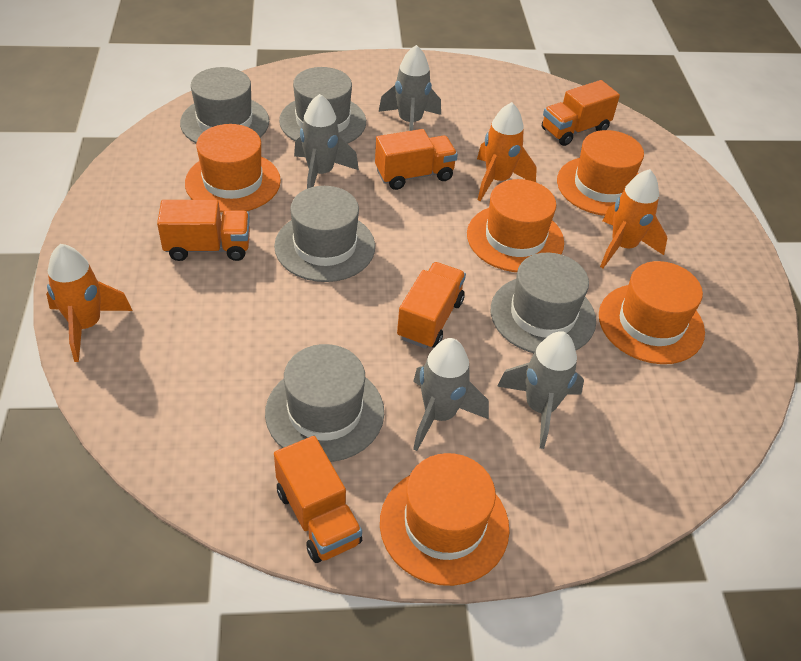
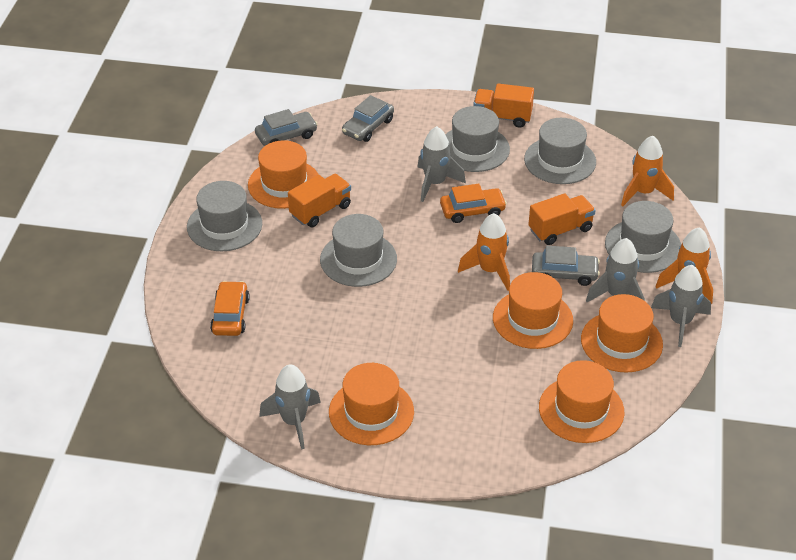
grey car: none = 0 -> [255,109,318,146] [342,95,394,142] [532,246,600,286] = 3
orange car: none = 0 -> [210,281,250,336] [440,184,507,223] = 2
orange truck: [157,200,250,261] [274,436,362,563] [375,129,458,190] [397,262,466,349] [542,80,620,146] = 5 -> [288,174,351,227] [473,84,534,128] [528,193,596,245] = 3

